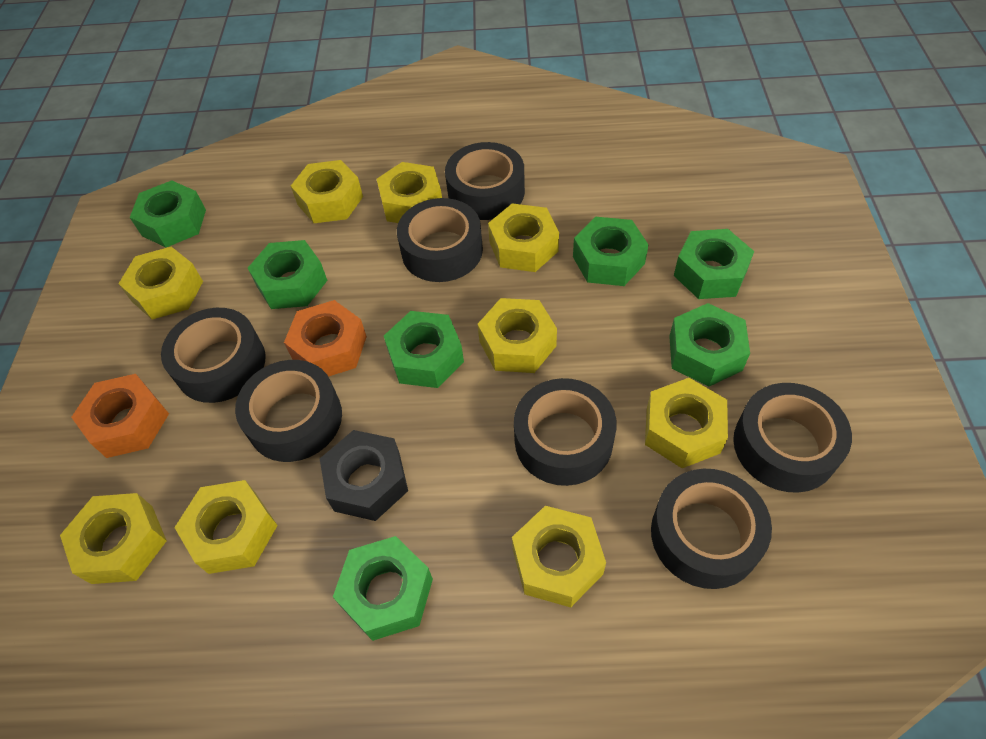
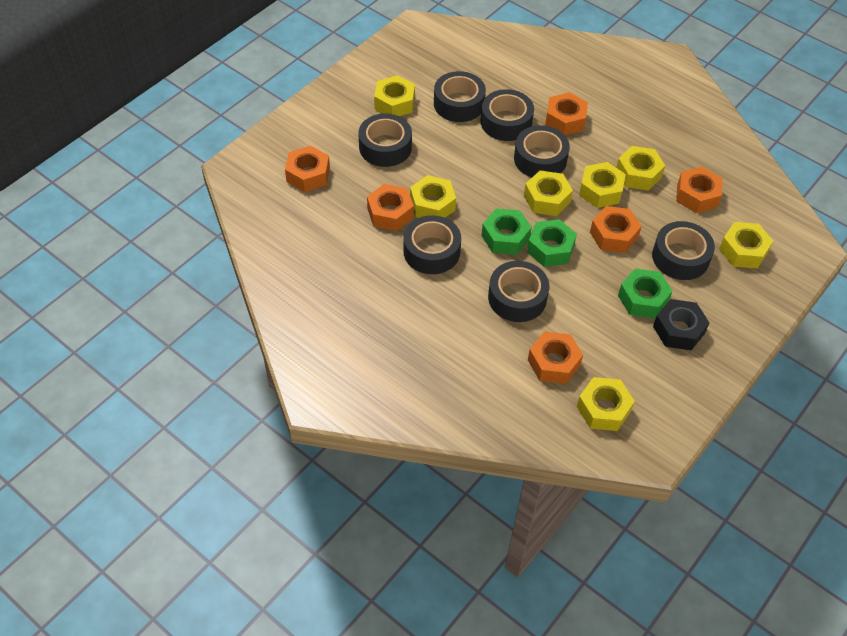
green nut: [130,180,206,247] [248,240,328,309] [333,536,433,641] [384,311,464,388] [573,217,648,286] [669,303,750,387] [674,229,754,299] = 7 -> [481,209,532,255] [527,219,577,267] [618,269,673,318] = 3
orange nut: [71,374,169,458] [284,300,367,377] = 2 -> [285,146,330,192] [367,184,414,231] [528,331,583,384] [545,92,588,135] [590,206,642,253] [676,167,722,213] = 6
yellow nut: [60,493,167,584] [118,247,203,320] [174,480,278,574] [291,160,363,223] [377,162,442,223] [478,298,557,373] [488,203,559,272] [512,506,606,608] [645,378,728,468] = 9 -> [374,75,415,116] [410,175,456,218] [524,170,573,216] [577,377,635,431] [579,162,626,208] [616,146,665,191] [719,222,773,269] = 7

